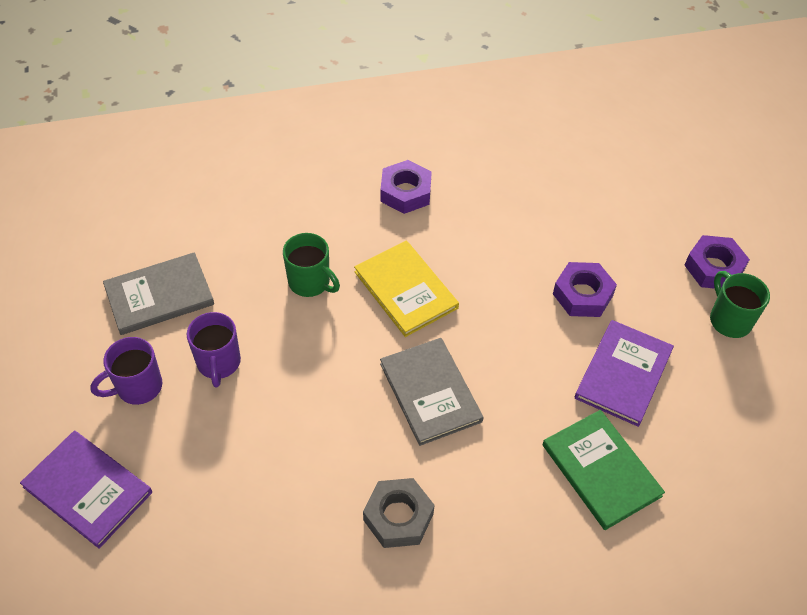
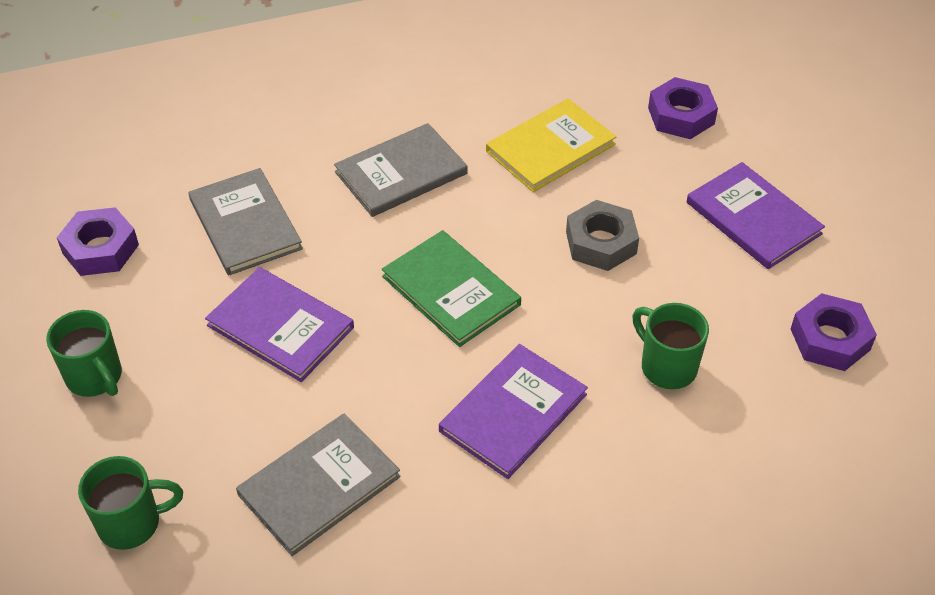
green mug: [283,233,340,297] [710,271,770,338] = 2 -> [46,310,122,397] [78,456,183,550] [632,303,709,389] = 3
grey book: [103,252,214,335] [380,338,484,446] = 2 -> [189,168,303,275] [236,414,401,556] [334,123,468,217] = 3
purple book: [20,431,152,549] [575,320,674,427] = 2 -> [205,267,354,382] [439,344,588,479] [687,162,825,269] = 3
purple mug: [90,337,162,405] [187,312,241,387] = 2 -> none = 0

